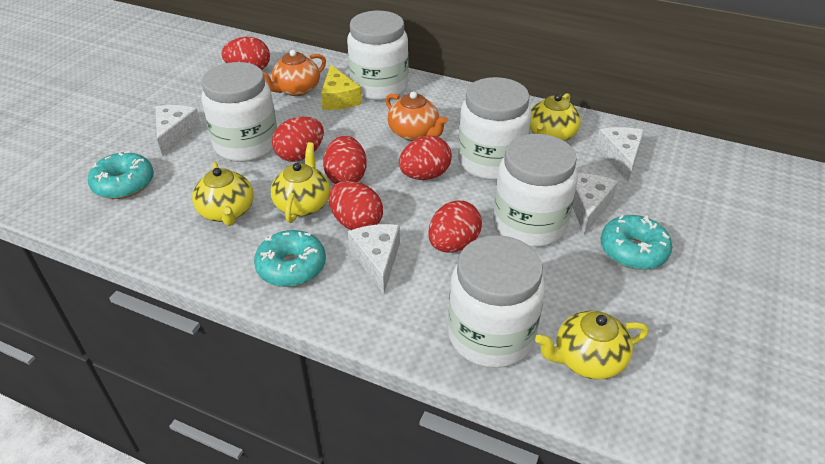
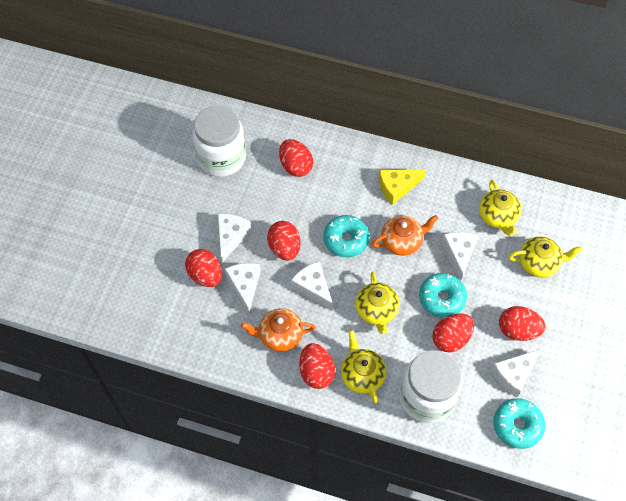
white cheese: [156,105,201,156] [348,224,400,294] [573,173,618,235] [596,127,644,182] = 4 -> [218,214,252,263] [224,263,261,314] [291,261,333,311] [441,232,479,281] [491,349,541,397] = 5
white jar: [201,62,277,162] [347,11,409,100] [448,235,545,368] [458,77,532,180] [493,134,578,247] = 5 -> [192,106,246,177] [400,350,463,423] = 2

